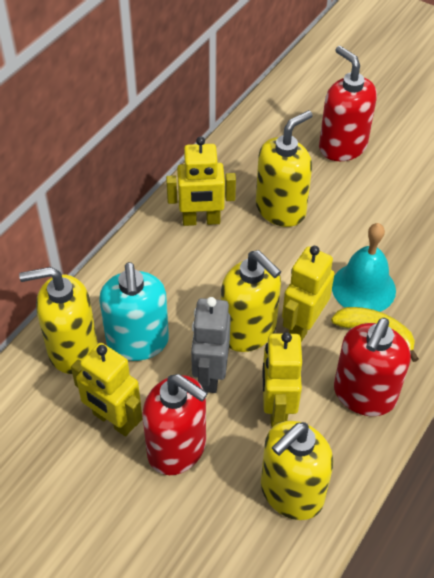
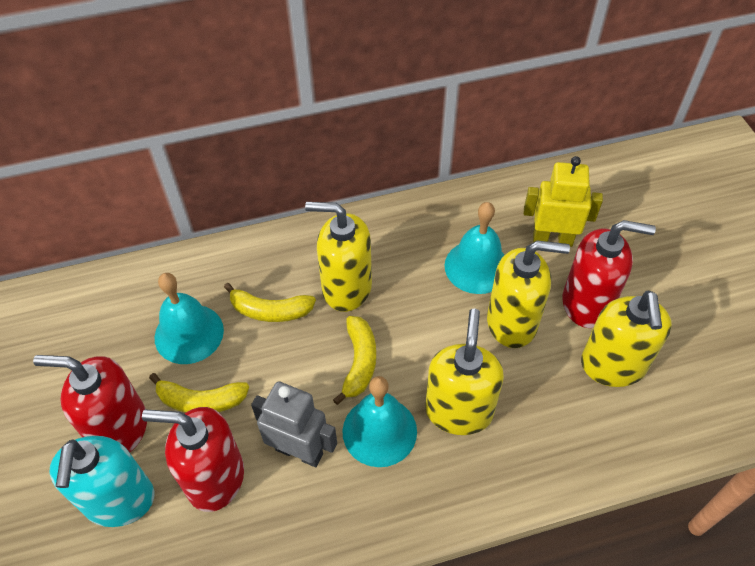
turquoise bell: [332,223,396,312] = 1 -> [155,273,224,364] [342,376,417,467] [444,202,504,294] = 3
yellow banana: [331,307,419,362] = 1 -> [149,373,249,413] [224,283,316,322] [333,316,376,405] = 3
yellow robot: [71,343,142,436] [166,136,236,226] [262,332,302,427] [282,246,335,342] = 4 -> [524,156,603,247] = 1

